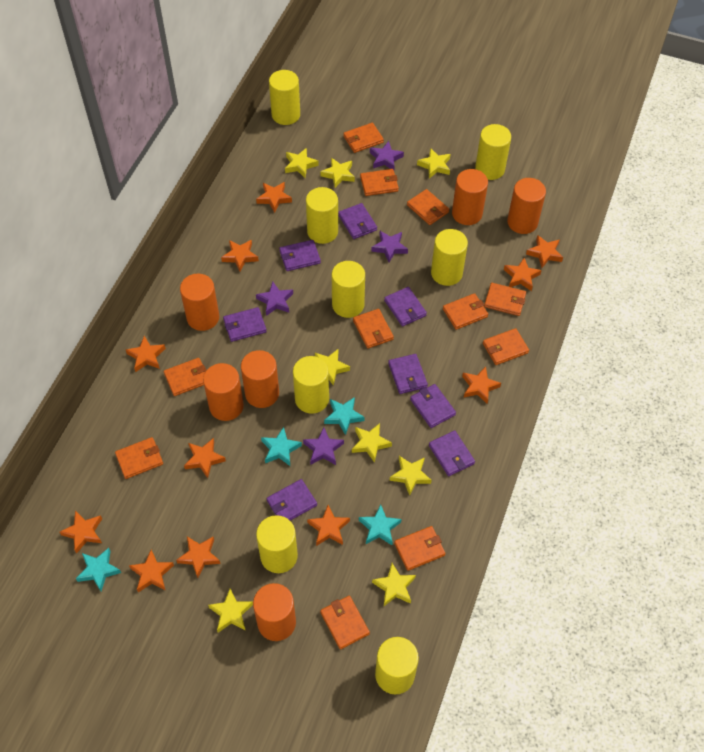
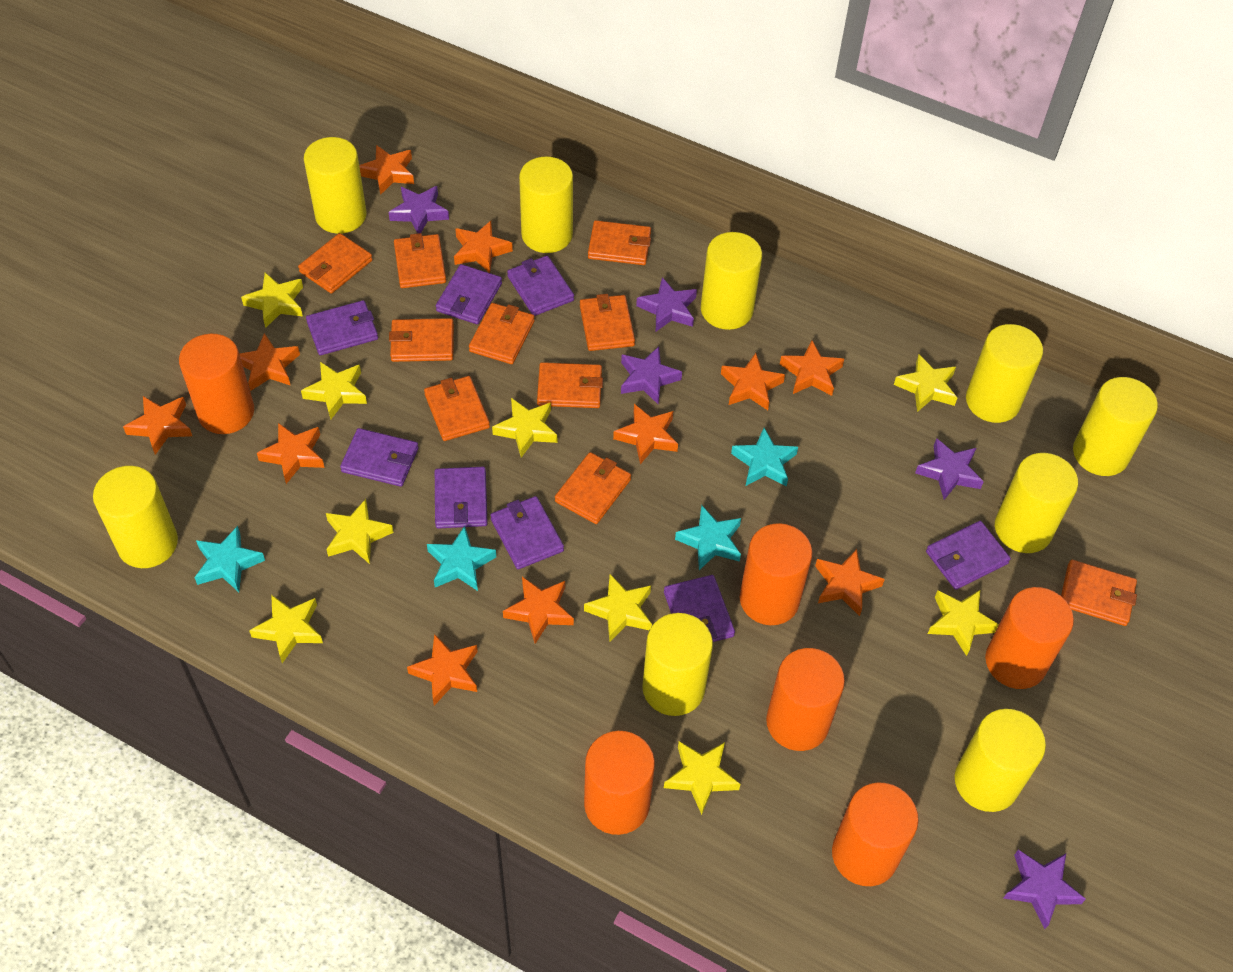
orange wallet: [115,437,163,479] [164,358,207,396] [320,596,370,649] [343,123,384,153] [353,309,394,349] [360,169,399,196] [394,526,446,571] [407,189,449,225] [443,293,488,330] [483,328,529,365] [484,283,526,316] = 11 -> [298,233,373,294] [389,318,454,362] [394,233,446,288] [424,376,490,441] [469,303,535,364] [537,362,603,408] [555,452,631,524] [580,294,635,351] [588,220,651,265] [1061,560,1137,626] = 10
purple star: [256,281,293,316] [303,427,344,465] [370,141,404,170] [371,231,408,262] = 4 -> [388,186,449,233] [621,347,682,404] [636,277,697,331] [915,438,984,500] [1003,850,1086,929] = 5
yellow cylinder: [256,515,298,573] [269,70,300,125] [293,356,329,414] [306,187,338,244] [332,261,365,318] [375,637,419,694] [431,229,468,286] [475,124,511,180] = 8 -> [93,466,178,568] [304,137,367,234] [519,157,573,253] [642,613,713,716] [701,232,762,330] [955,709,1046,812] [966,324,1043,423] [995,453,1078,553] [1073,377,1158,476] = 9
yellow star: [208,588,253,632] [285,148,319,178] [315,349,350,386] [320,158,355,188] [352,423,392,463] [372,563,416,606] [390,456,432,496] [417,148,450,179] = 8 -> [241,273,303,328] [249,595,323,663] [301,362,367,419] [326,499,394,564] [492,398,557,458] [584,574,652,642] [664,741,740,815] [894,355,957,412] [928,590,999,656] = 9

